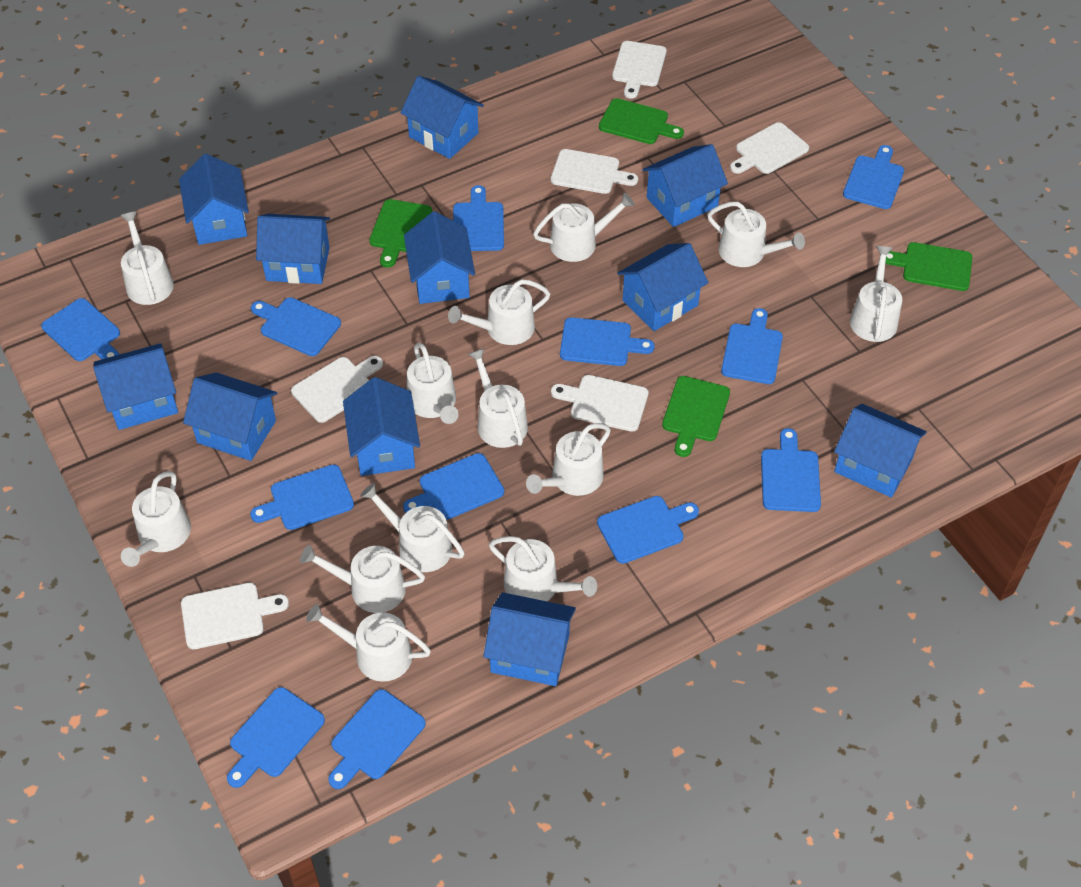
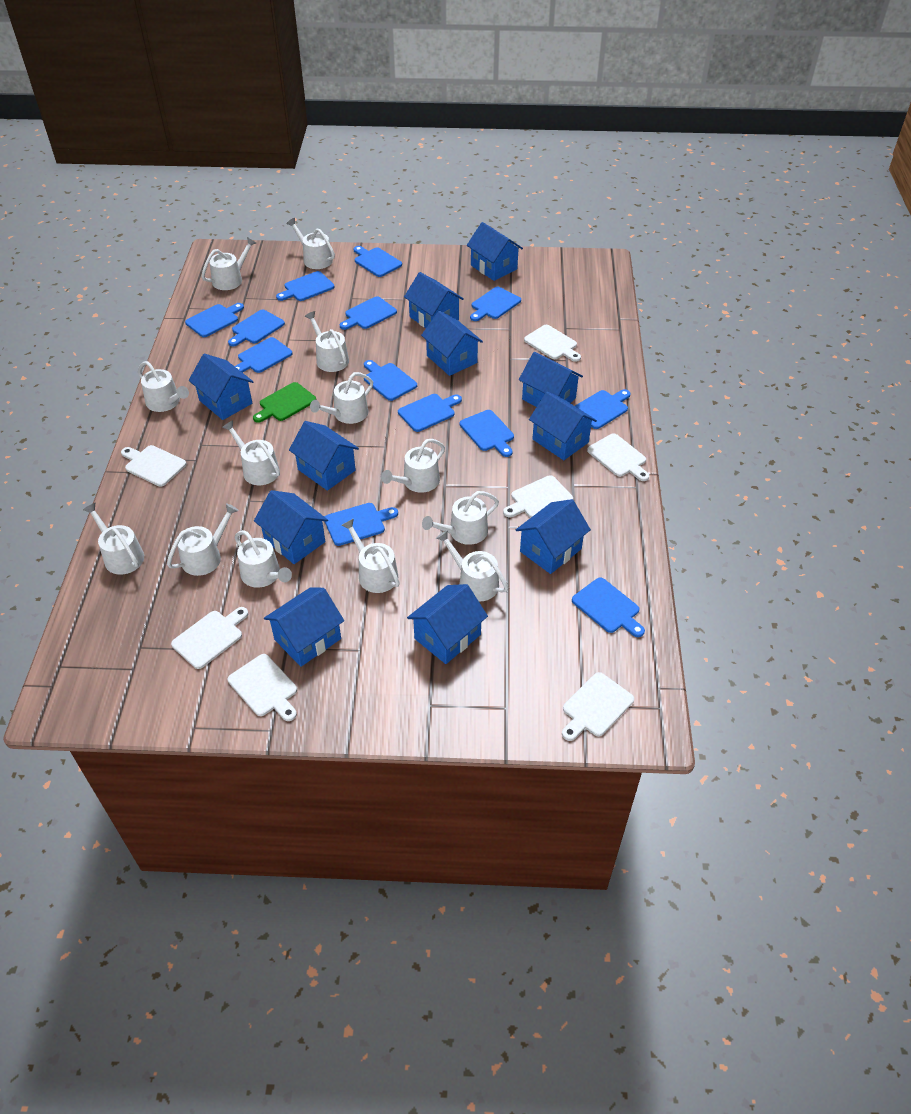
blue cutting board: [41,298,120,361] [227,687,325,788] [250,464,354,530] [251,297,341,356] [328,689,426,789] [403,453,504,520] [453,185,504,251] [560,317,655,366] [597,496,699,564] [721,308,783,384] [761,428,821,512] [843,145,904,209] = 12 -> [185,303,244,337] [228,309,285,346] [235,337,292,373] [276,271,334,301] [324,503,398,546] [340,296,397,330] [354,246,402,277] [364,360,417,401] [398,394,462,432] [460,410,514,457] [470,287,521,321] [572,577,645,637] [575,389,631,429] = 13
green cutting board: [369,199,432,268] [599,98,684,144] [662,376,730,457] [885,242,972,291] = 4 -> [253,382,316,423] = 1
white cutting board: [181,583,289,649] [291,356,383,423] [551,149,638,194] [551,375,649,432] [612,41,667,99] [730,122,809,174] = 6 -> [121,445,186,487] [171,607,248,669] [228,654,297,721] [503,475,573,518] [524,325,581,362] [562,672,634,741] [587,433,649,481] = 7

